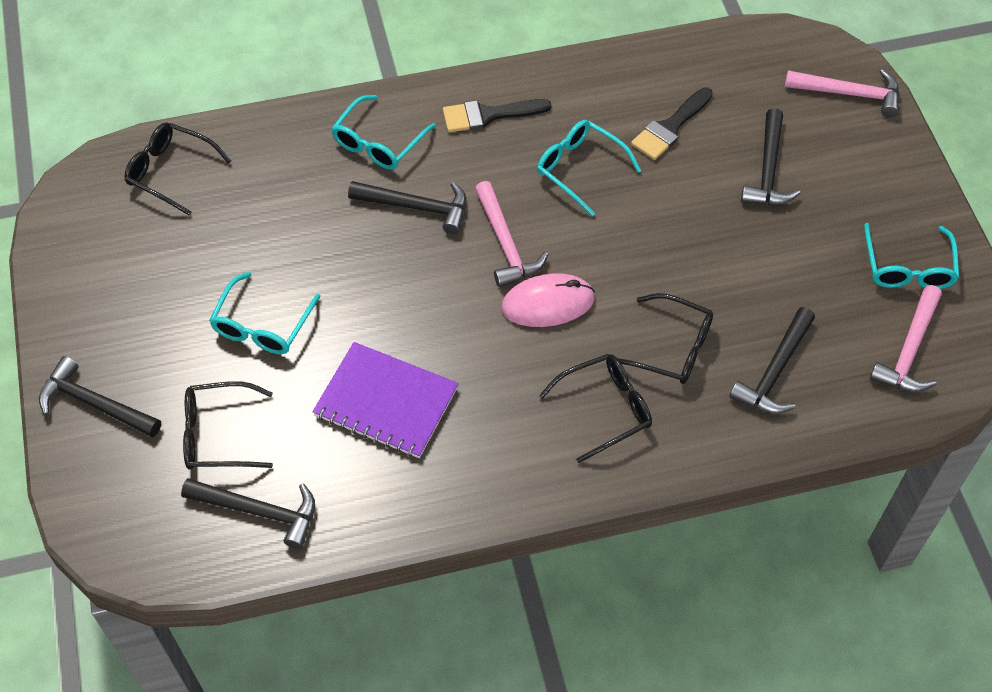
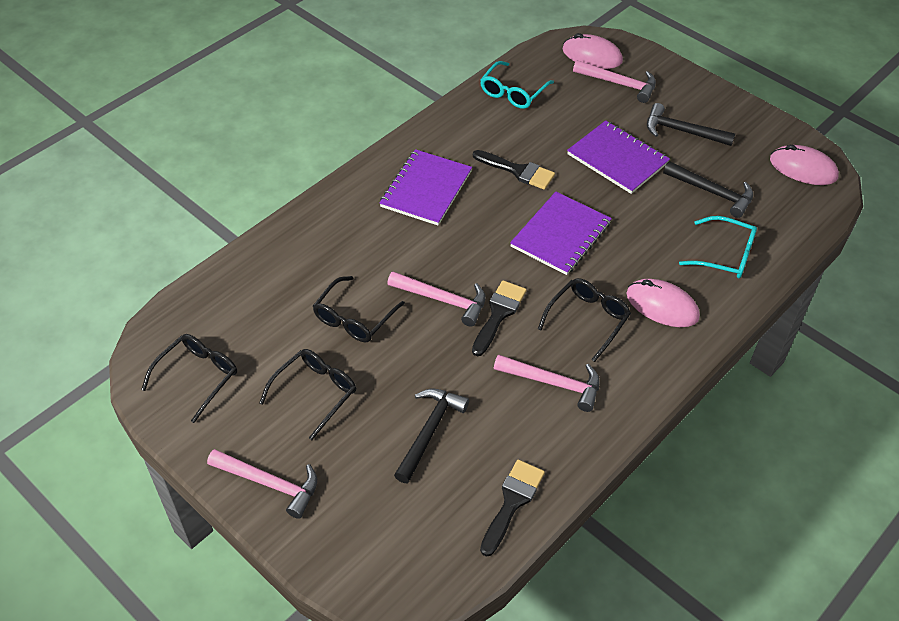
black brush: [443,99,551,132] [631,87,713,160] = 2 -> [472,280,526,356] [473,150,555,190] [480,460,545,557] = 3
black hammer: [39,356,161,438] [181,478,315,549] [348,181,466,234] [730,307,815,414] [741,108,800,205] = 5 -> [394,389,469,483] [647,103,735,146] [663,161,753,218] = 3
pink hammer: [475,181,548,287] [785,69,899,117] [870,285,942,392] = 3 -> [207,449,317,519] [387,271,486,327] [494,354,600,412] [573,60,656,103] = 4
pink mouse: [501,273,595,327] = 1 -> [562,33,623,69] [627,279,700,327] [770,145,839,185] = 3
purple notebook: [312,342,459,458] = 1 -> [380,149,472,225] [510,192,612,275] [567,120,670,194] = 3
turquoise glasses: [209,272,321,354] [331,95,436,170] [537,120,641,216] [864,223,959,289] = 4 -> [480,61,554,109] [679,216,757,278] = 2

